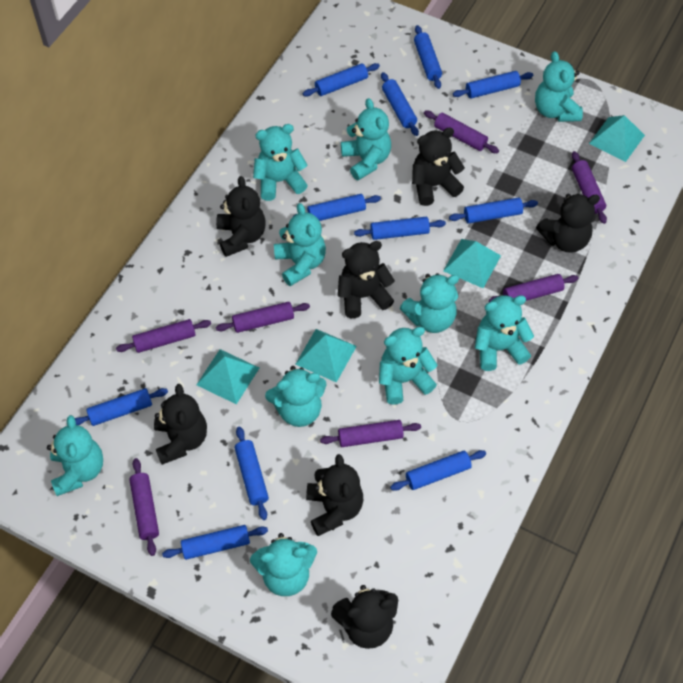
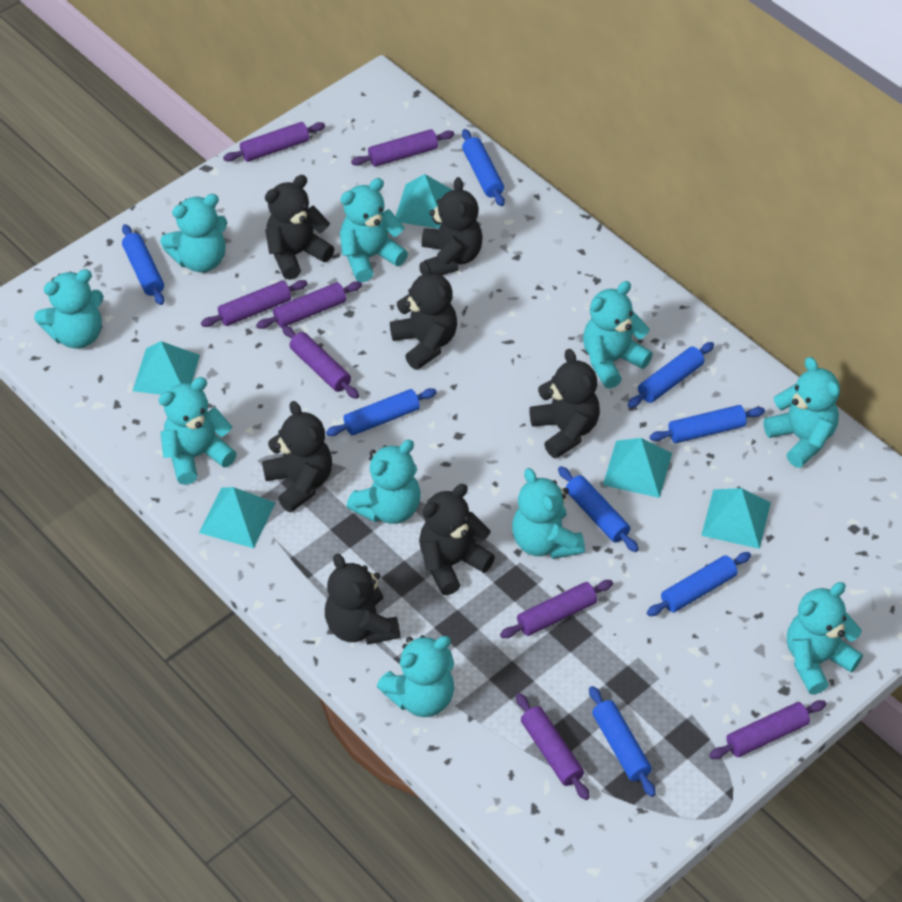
blue rolling pin: [75,388,168,426] [162,525,268,560] [235,427,269,520] [292,194,381,221] [303,63,380,97] [354,217,446,240] [381,72,419,136] [390,450,486,491] [414,25,442,89] [449,198,538,224] [453,71,533,99] = 11 -> [122,224,164,305] [326,388,437,436] [462,129,505,206] [558,466,639,552] [589,686,656,797] [627,342,714,408] [647,552,751,616] [650,405,765,443] = 8
purple rolling pin: [116,319,211,353] [129,458,159,556] [216,302,310,333] [320,420,421,447] [424,111,499,153] [489,274,578,302] [572,151,607,224] = 7 -> [201,280,308,327] [223,122,325,162] [256,281,362,329] [282,326,359,399] [351,129,454,167] [500,580,613,638] [516,693,590,800] [709,700,826,759] = 8
turquoise pyramid: [197,349,259,404] [295,329,357,383] [443,239,501,288] [589,115,645,162] = 4 -> [133,341,200,395] [199,487,275,548] [396,174,452,229] [603,438,672,498] [701,488,771,549] = 5

